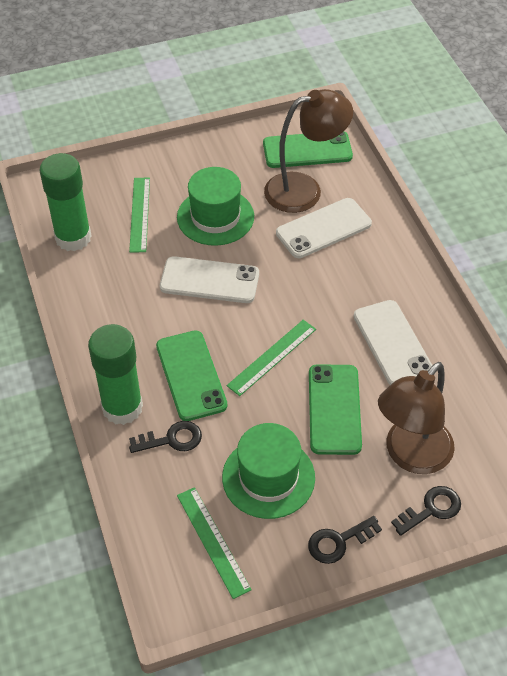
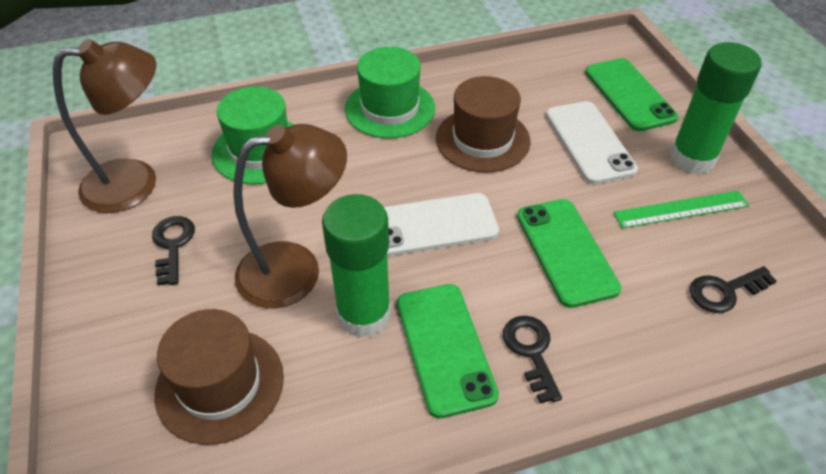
brown hat: none = 0 -> [154,309,284,445] [436,76,531,173] = 2
green ruler: [129,178,150,253] [177,487,252,599] [226,320,316,396] = 3 -> [613,191,749,228] = 1
white phone: [160,256,259,303] [276,198,372,258] [354,300,433,385] = 3 -> [384,193,499,256] [546,101,638,184] = 2

